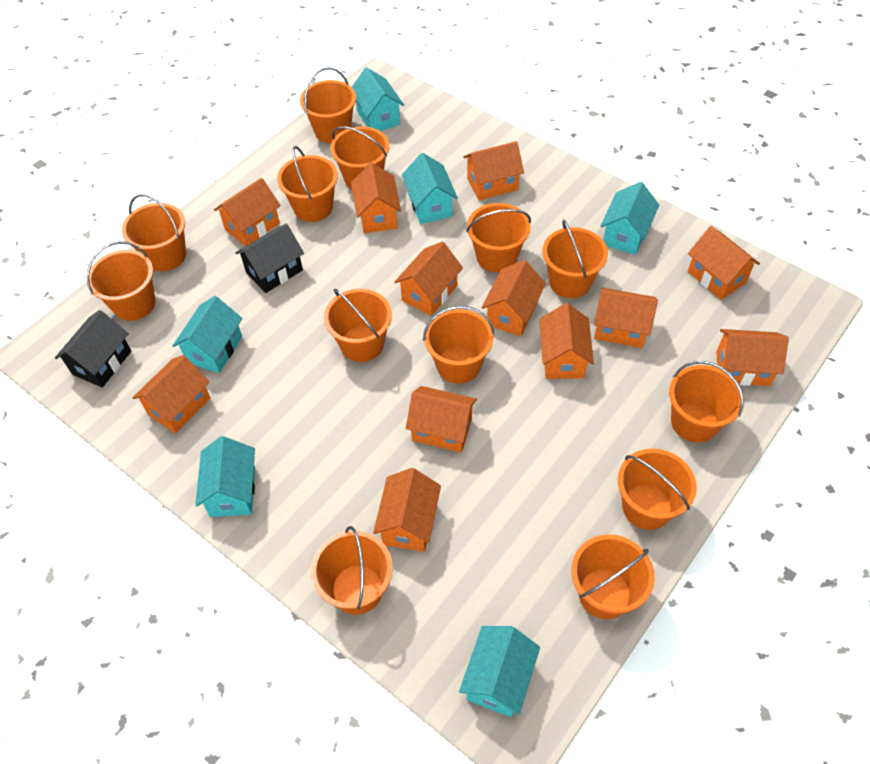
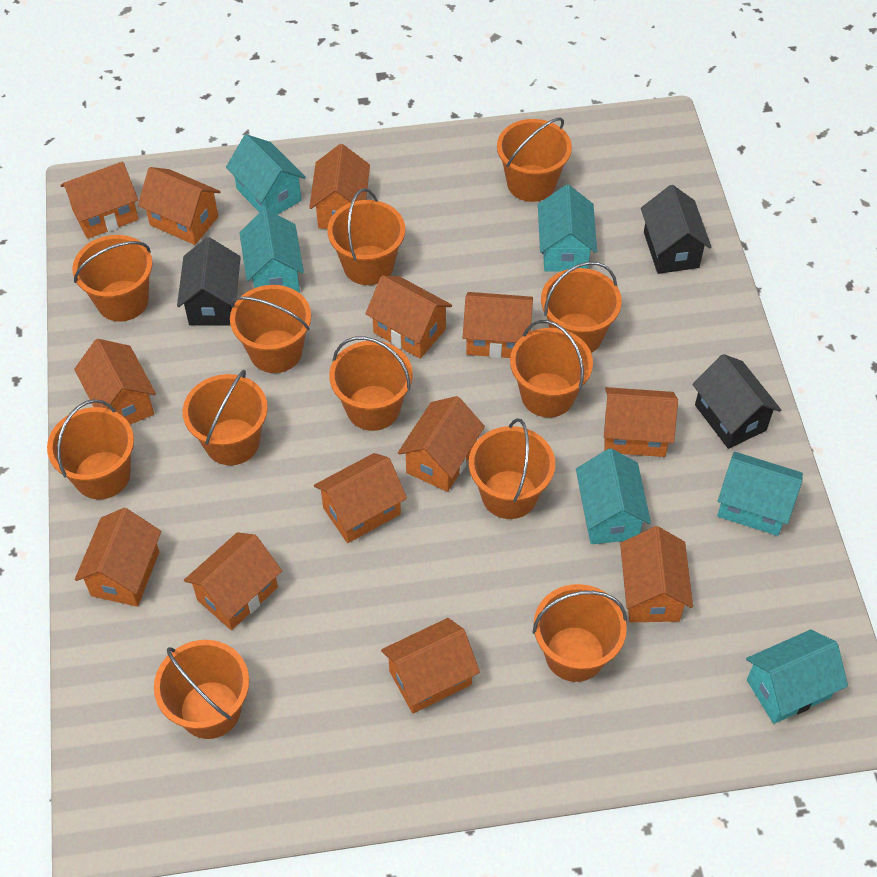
black house: [55,310,131,387] [235,224,304,293] = 2 -> [177,237,241,326] [641,185,712,274] [692,354,781,449] = 3
orange bucket: [86,241,156,321] [122,194,186,271] [277,146,338,222] [300,67,356,143] [311,526,393,615] [324,289,392,362] [330,126,389,189] [423,306,495,384] [466,203,531,273] [543,220,608,298] [571,534,655,619] [618,448,697,530] [669,361,744,443] = 13 -> [47,399,134,499] [72,235,153,321] [154,640,249,739] [183,370,268,465] [230,285,311,373] [328,188,405,285] [329,336,413,431] [469,418,555,519] [497,117,572,202] [510,320,593,417] [533,584,627,682] [541,262,622,353] = 12
orange house: [132,355,210,433] [214,178,281,246] [351,162,401,233] [373,468,441,552] [394,242,463,316] [406,386,477,452] [463,141,524,200] [481,260,546,336] [539,303,594,379] [594,288,658,348] [688,226,760,300] [716,329,789,386] = 12 -> [61,162,139,239] [74,339,156,425] [75,508,161,607] [138,167,220,245] [184,532,282,630] [309,144,370,229] [314,453,407,543] [365,275,452,359] [381,618,480,713] [398,396,485,492] [463,292,533,358] [604,387,678,457] [620,526,693,622] = 13

